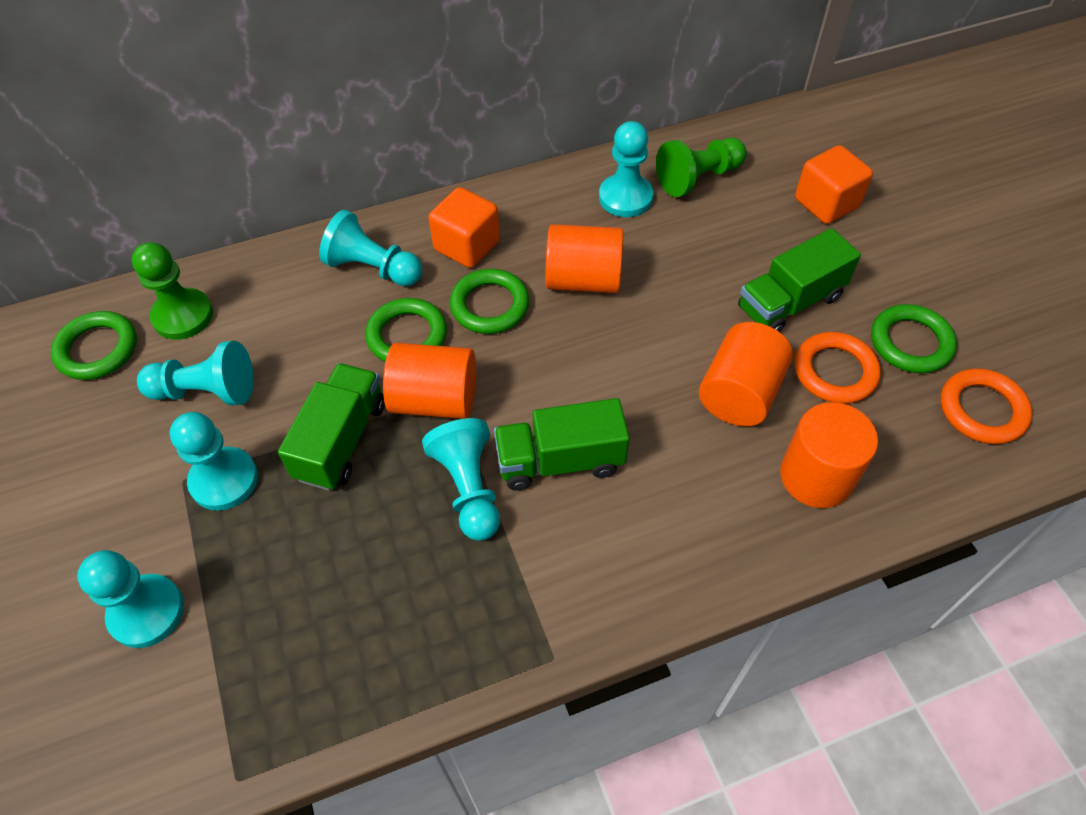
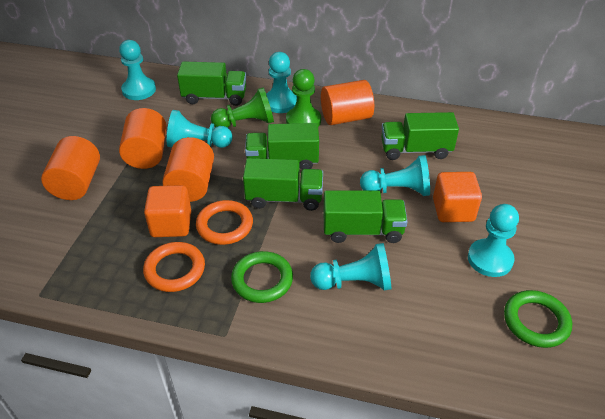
green ring: [51,311,137,380] [365,298,447,362] [450,269,529,334] [871,304,957,373] = 4 -> [231,251,293,303] [504,290,572,348] = 2
green truck: [278,363,385,491] [494,398,630,490] [738,228,861,332] = 3 -> [177,61,246,106] [243,158,323,211] [245,123,319,170] [323,190,408,243] [381,112,459,160] = 5

